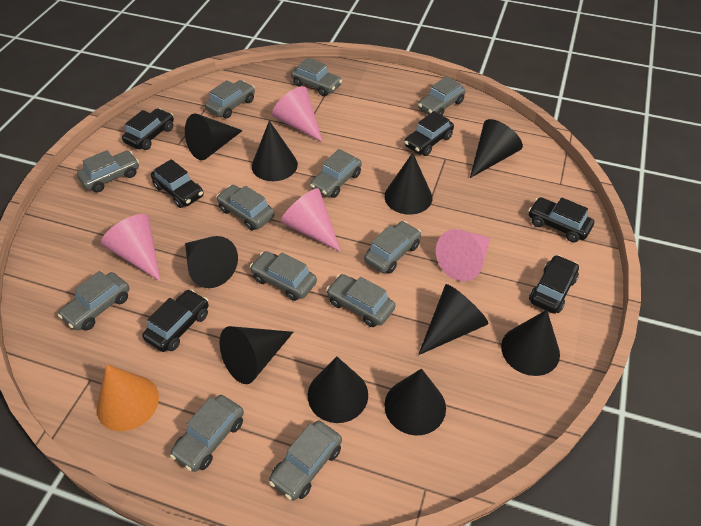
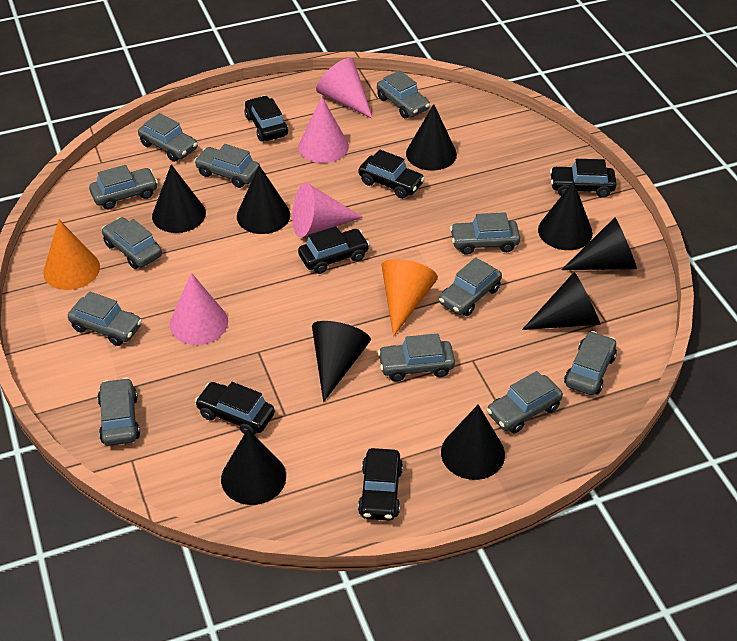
black cone: [185,114,243,160] [185,236,238,288] [219,326,293,384] [252,121,298,181] [308,356,368,423] [384,153,432,215] [384,369,446,435] [418,284,489,355] [470,119,523,178] [501,310,560,376] = 10 -> [152,164,206,233] [221,429,286,505] [237,165,290,234] [312,321,371,402] [406,104,457,171] [441,405,505,480] [522,272,600,330] [538,181,593,250] [562,217,637,270] = 9
orange cone: [96,364,159,431] = 1 -> [43,220,100,290] [381,259,438,337] = 2

